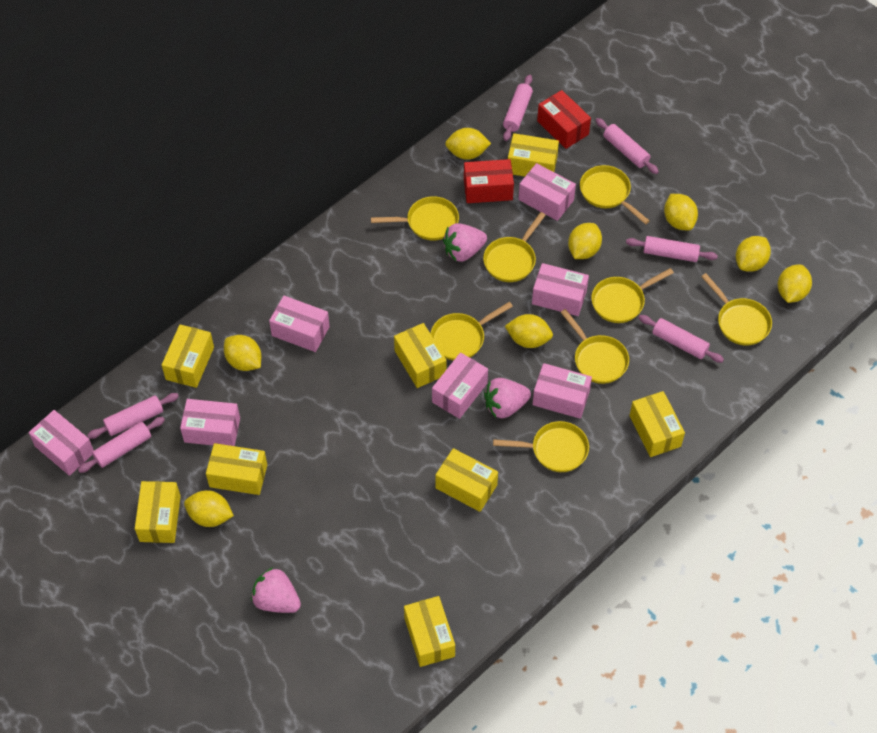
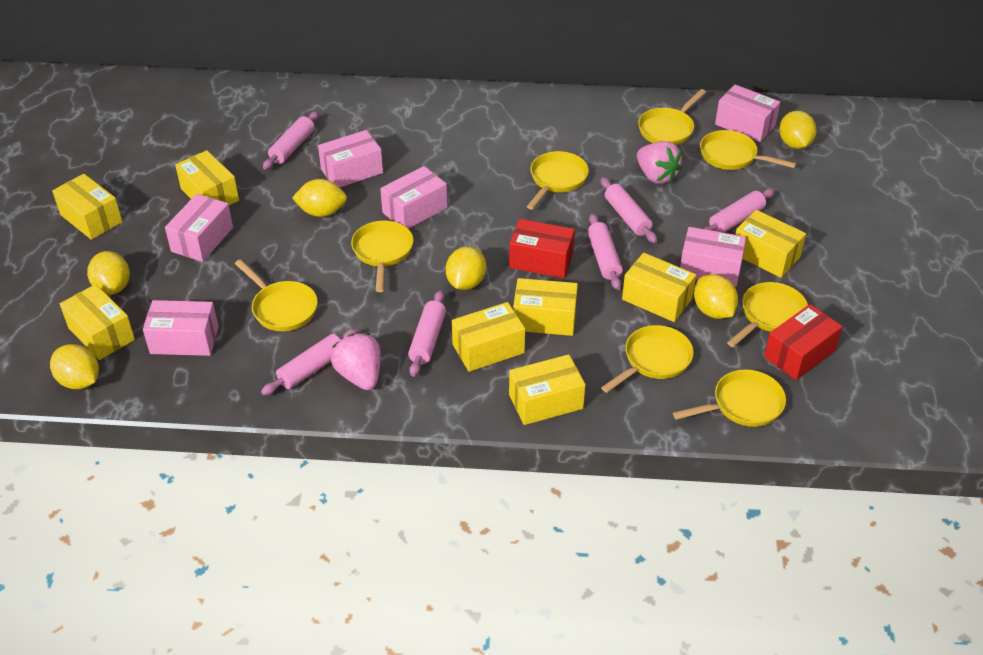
pink box: [29,410,94,476] [180,399,240,446] [269,296,330,352] [432,352,488,419] [518,163,576,221] [532,263,589,316] [532,363,592,419] = 7 -> [143,300,219,356] [165,194,233,262] [318,130,383,187] [380,166,447,229] [680,227,746,287] [715,85,780,142] = 6
pink strawberry: [251,567,301,613] [443,223,487,262] [484,378,531,418] = 3 -> [331,333,381,390] [637,141,683,184] = 2
yellow lemon: [184,490,234,527] [224,335,261,371] [445,128,491,160] [505,314,553,348] [568,223,602,259] [664,194,698,230] [736,236,771,272] [778,264,812,303] = 8 -> [50,344,99,389] [87,251,130,295] [292,179,347,217] [446,246,486,290] [694,274,738,319] [779,111,817,149] = 6

